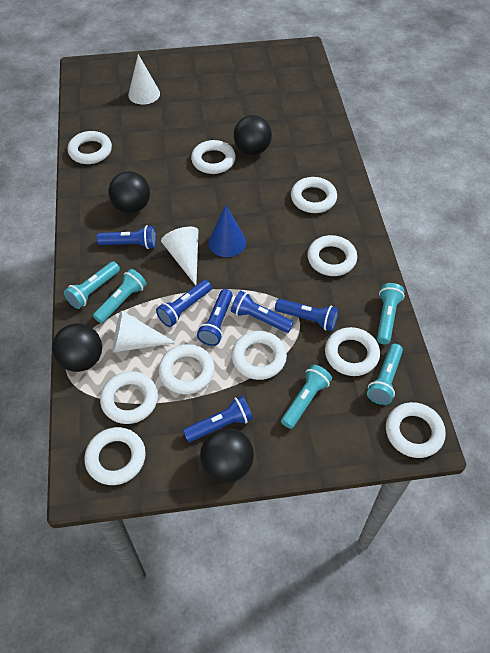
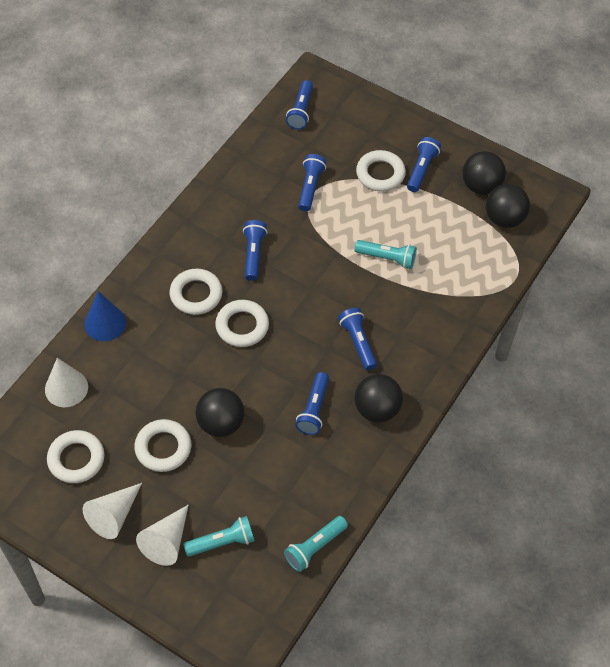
turquoise flashlight: [64,261,120,309] [93,269,147,323] [281,365,332,429] [367,344,403,405] [377,283,405,344] = 5 -> [183,516,255,557] [284,516,348,572] [355,240,417,269] = 3
white ring: [68,131,112,164] [84,427,146,485] [100,371,158,424] [159,344,215,394] [191,140,236,174] [231,331,287,380] [291,177,337,213] [307,235,357,276] [325,327,380,376] [386,402,446,458] = 10 -> [47,430,104,483] [134,419,191,472] [170,269,222,315] [215,300,269,347] [356,150,406,192] = 5

